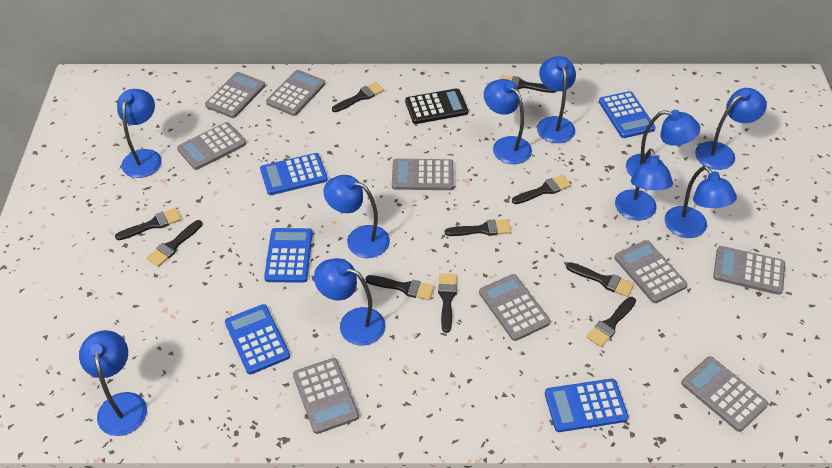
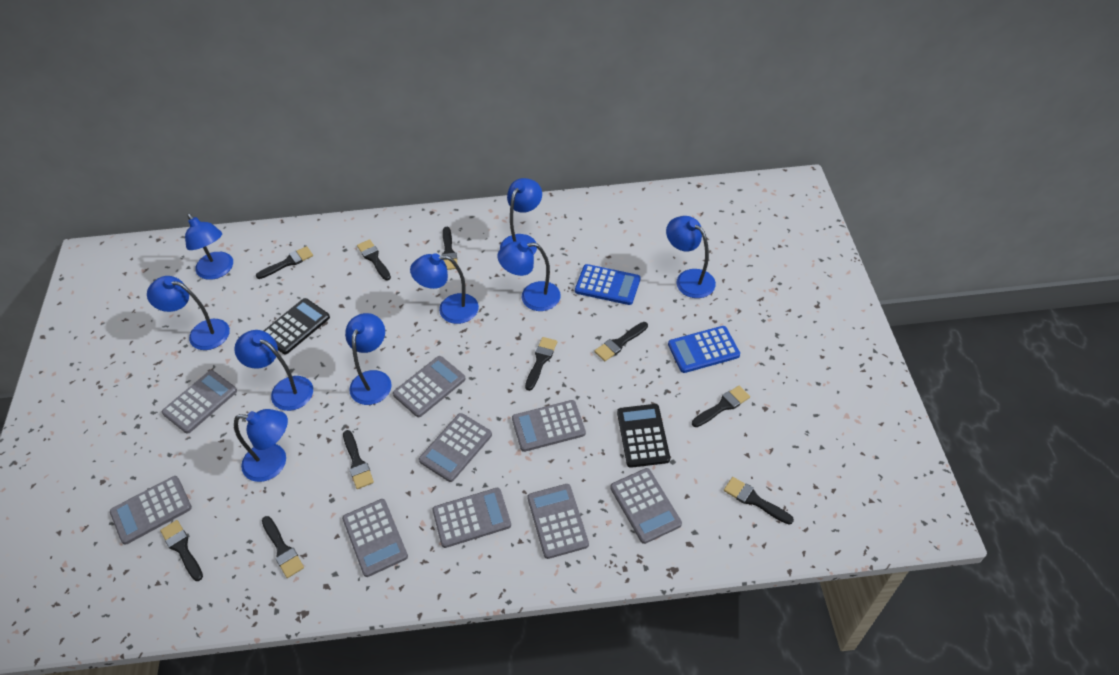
black calculator: [405,88,468,124] = 1 -> [264,298,330,354] [617,404,670,468] = 2
blue calculator: [225,304,290,374] [260,153,328,195] [264,228,313,283] [545,379,628,432] [599,91,656,138] = 5 -> [575,264,640,305] [668,326,740,373] = 2
blue lamp: [79,330,147,436] [117,89,162,178] [314,258,385,346] [323,175,390,258] [484,79,532,164] [537,56,576,143] [615,148,673,221] [626,110,700,177] [665,166,737,238] [695,88,767,170] = 10 -> [147,276,230,350] [185,213,233,280] [234,330,313,411] [234,409,288,482] [345,313,392,405] [410,253,479,324] [497,241,561,311] [500,178,542,255] [666,216,716,298] = 9

